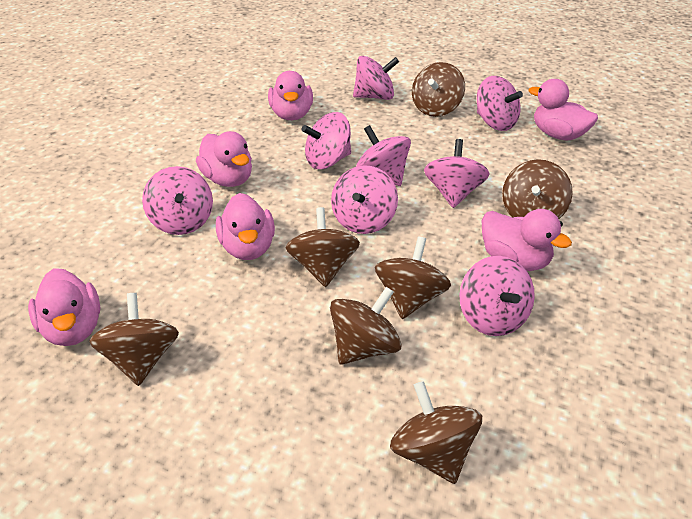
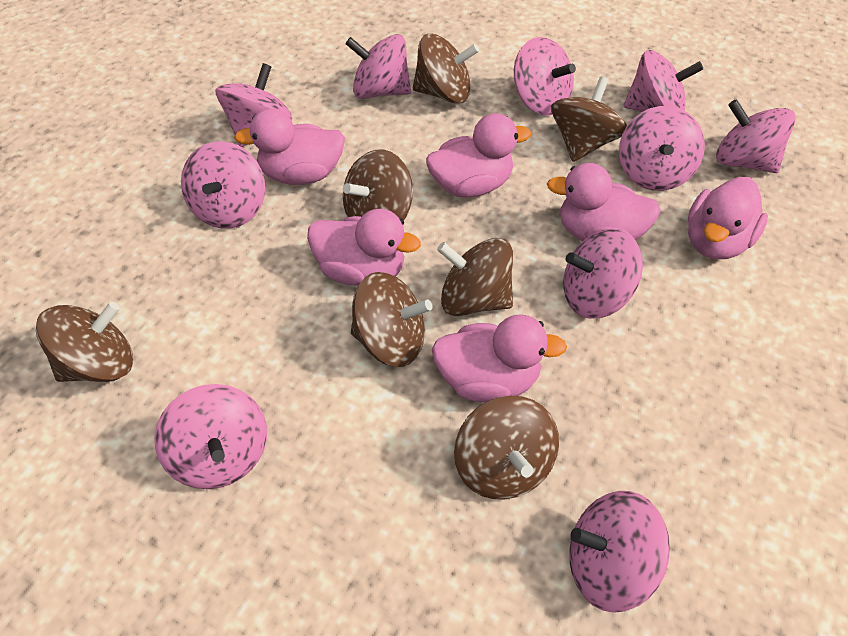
pink spinning top: [142,166,213,235] [302,112,351,169] [331,165,398,234] [353,56,399,100] [356,125,411,186] [424,139,489,208] [459,256,535,336] [477,76,523,131] = 8 -> [154,384,267,489] [181,141,265,229] [215,63,292,147] [345,34,411,99] [514,37,576,116] [563,229,643,319] [569,491,670,613] [619,106,705,191] [624,50,703,112] [716,99,796,173] = 10

